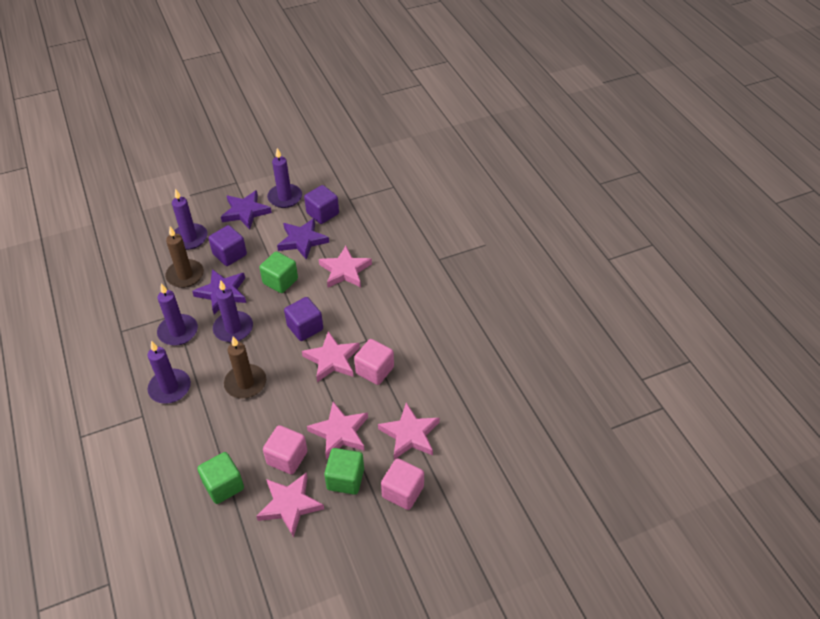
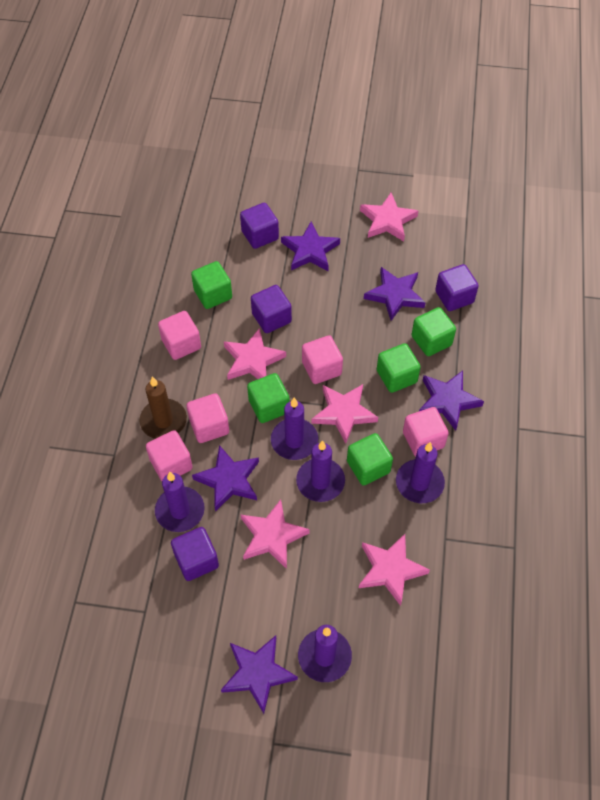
brown candle: [165,227,204,288] [224,336,266,399] = 2 -> [139,376,187,439] = 1
green cube: [197,452,244,504] [259,251,298,293] [324,448,364,495] = 3 -> [191,261,232,309] [247,373,290,423] [347,433,393,486] [377,343,421,393] [412,307,456,356] = 5
pink cube: [263,425,308,475] [354,339,394,385] [381,458,424,510] = 3 -> [146,430,193,481] [158,311,201,360] [187,393,229,443] [302,335,343,384] [403,407,449,457] = 5
purple cube: [208,225,247,266] [284,297,323,341] [304,185,339,224] = 3 -> [171,527,219,581] [240,203,279,249] [251,285,292,333] [435,264,478,311] = 4
purple star: [192,269,246,314] [221,190,272,230] [277,218,329,260] = 3 -> [192,445,259,512] [221,635,298,714] [281,222,340,271] [364,267,426,321] [419,371,484,431] = 5

